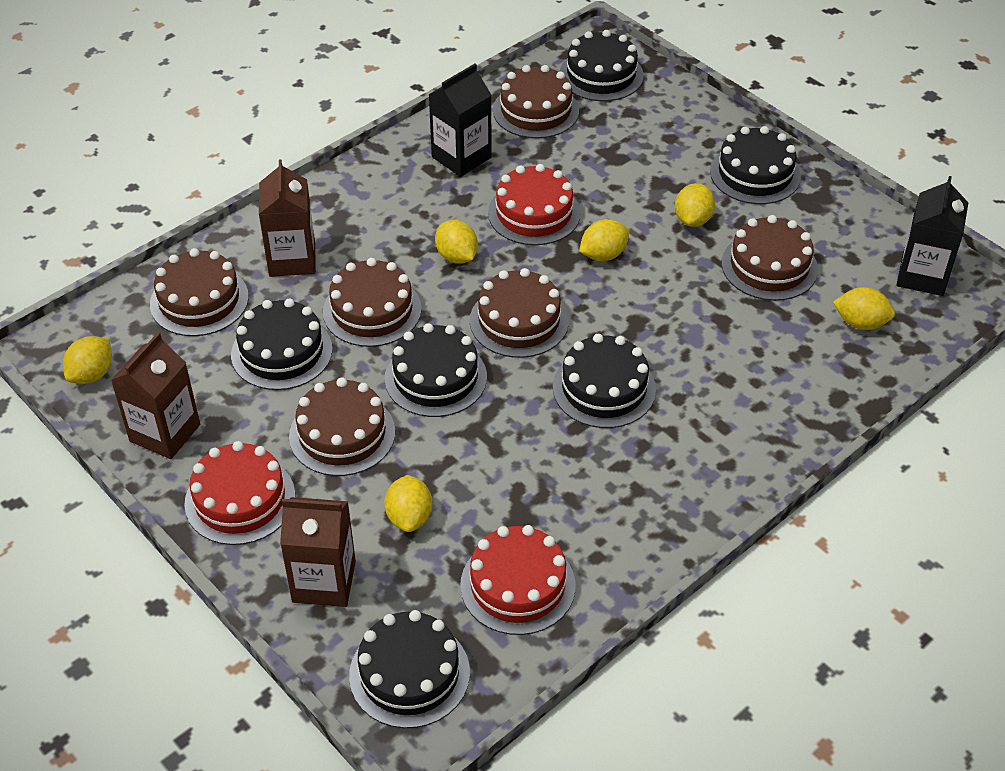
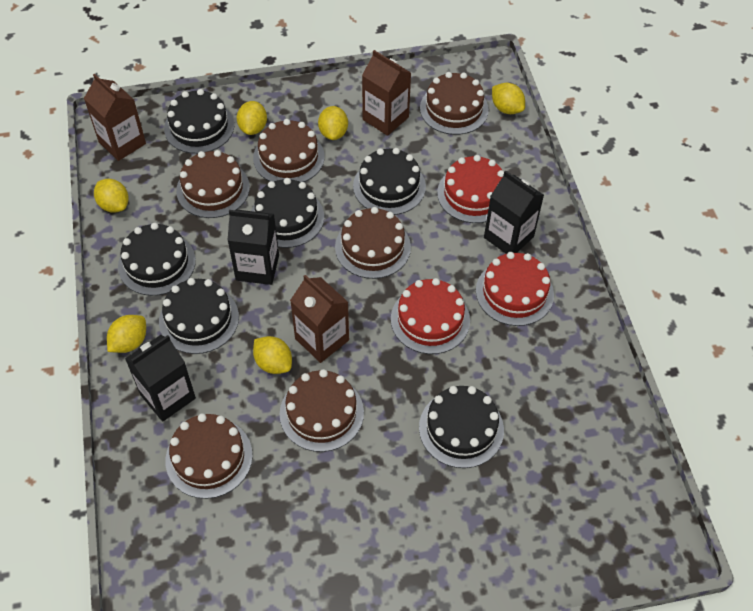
black carton: [428,64,492,177] [897,176,968,296] = 2 -> [125,335,196,422] [227,210,279,285] [484,170,544,254] = 3

